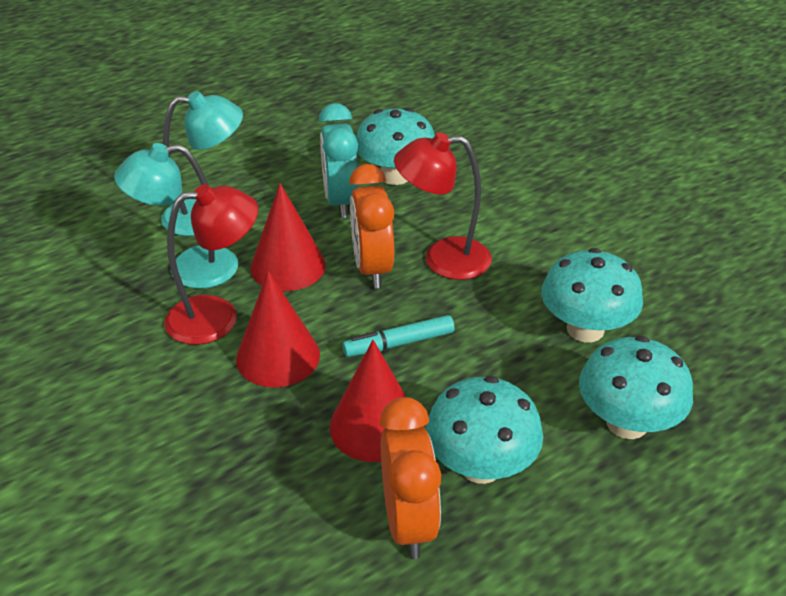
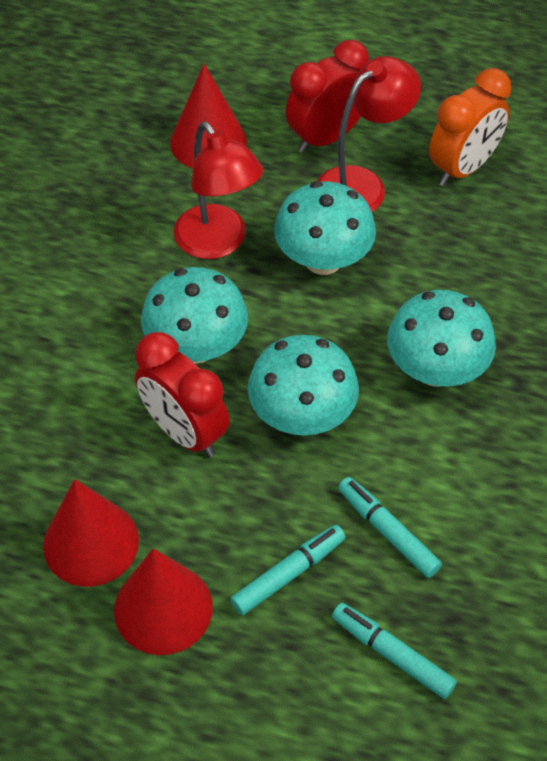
orange clock: [349,164,394,288] [380,397,441,559] = 2 -> [429,68,511,186] = 1
red clock: none = 0 -> [135,332,229,457] [286,40,369,153] = 2
turquoise clock: [319,103,359,218] = 1 -> none = 0
turquoise lamp: [114,143,238,289] [161,91,243,236] = 2 -> none = 0
turquoise marker: [342,315,455,357] = 1 -> [230,525,346,615] [332,603,457,699] [338,477,442,578] = 3

